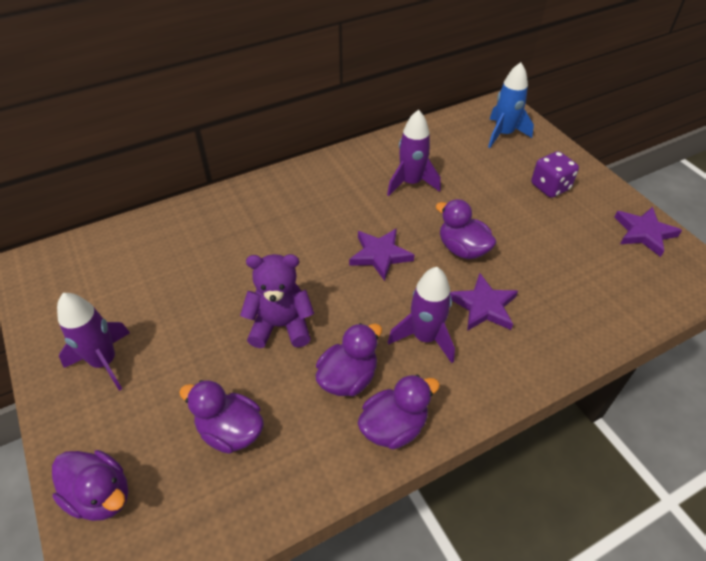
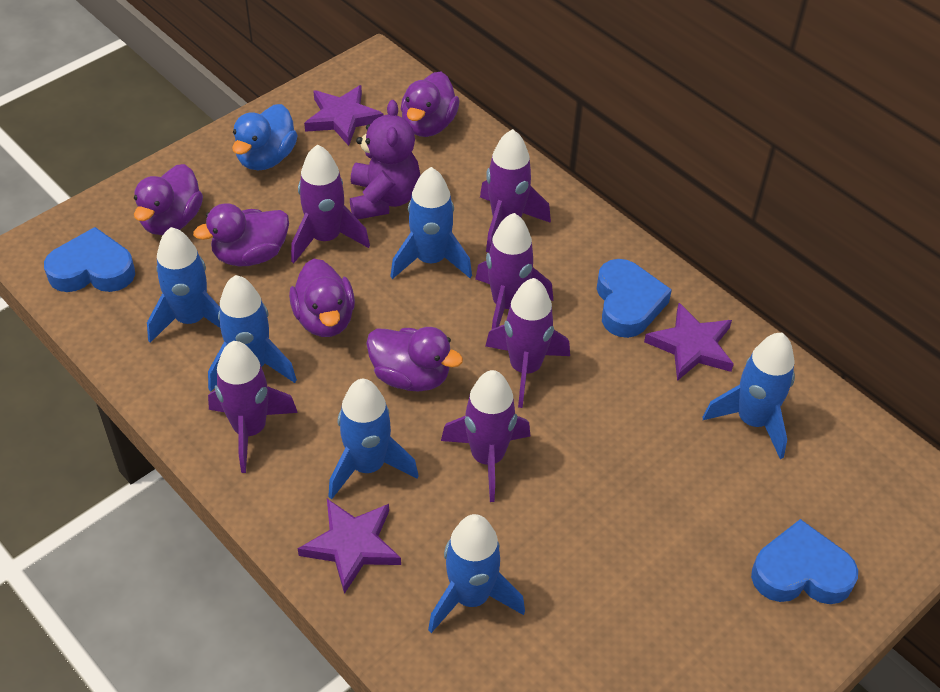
blue duck: none = 0 -> [232,104,298,171] = 1
blue heart: none = 0 -> [44,227,135,292] [597,259,672,338] [751,519,858,604] = 3
blue rocket: [488,62,534,148] = 1 -> [147,227,220,343] [208,275,297,392] [328,379,419,500] [390,167,472,279] [428,514,525,633] [703,333,795,459] = 6
purple dice: [531,151,579,198] = 1 -> none = 0
purple rocket: [57,293,130,391] [387,110,441,196] [388,267,455,363] = 3 -> [208,341,298,473] [291,144,370,263] [441,370,530,502] [475,213,553,329] [480,129,551,253] [486,278,570,408] = 6

